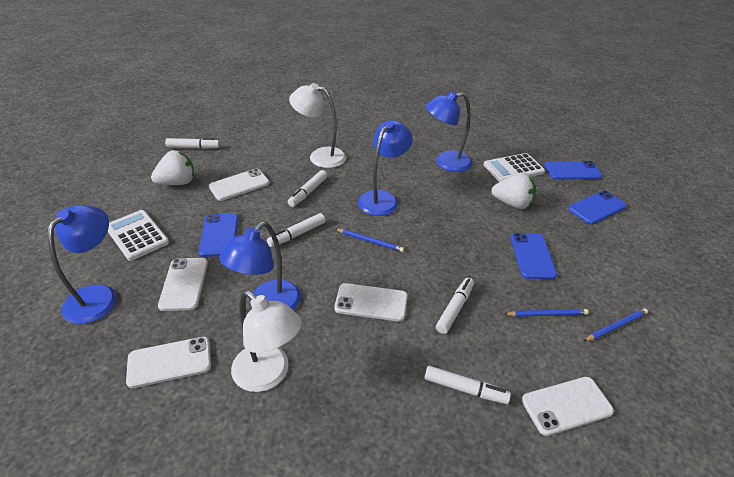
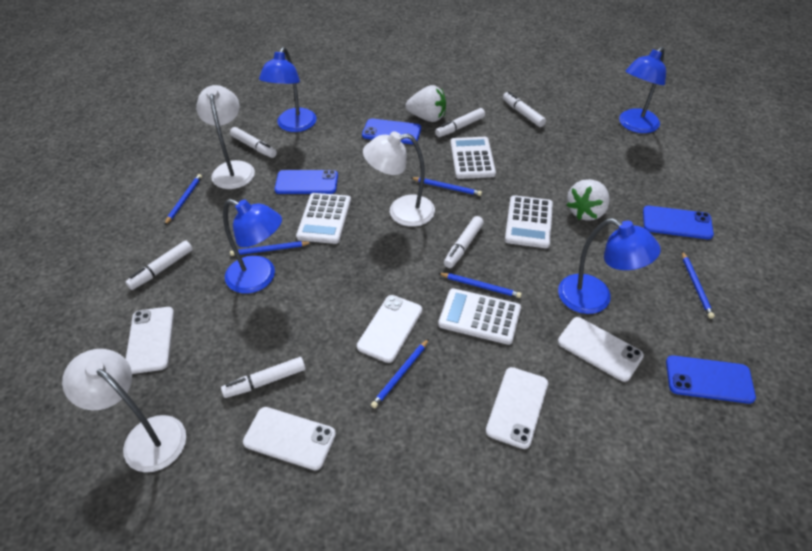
blue pencil: [336,229,404,252] [504,309,589,317] [584,308,648,341] = 3 -> [164,174,202,225] [230,241,312,256] [371,339,429,408] [411,177,482,196] [438,273,522,298] [682,251,715,319] = 6
white calculator: [108,210,169,261] [484,153,545,182] = 2 -> [296,193,351,244] [438,288,521,345] [450,137,496,179] [505,195,553,248] = 4
white lamp: [231,290,302,392] [289,83,346,168] = 2 -> [62,349,186,472] [196,85,255,189] [363,131,435,227] = 3
white marker: [165,138,220,149] [267,213,326,247] [288,170,328,207] [424,366,511,404] [436,278,474,334] = 5 -> [125,240,193,290] [221,357,306,398] [230,127,277,158] [435,108,485,137] [444,216,484,268] [503,92,546,127] = 6

